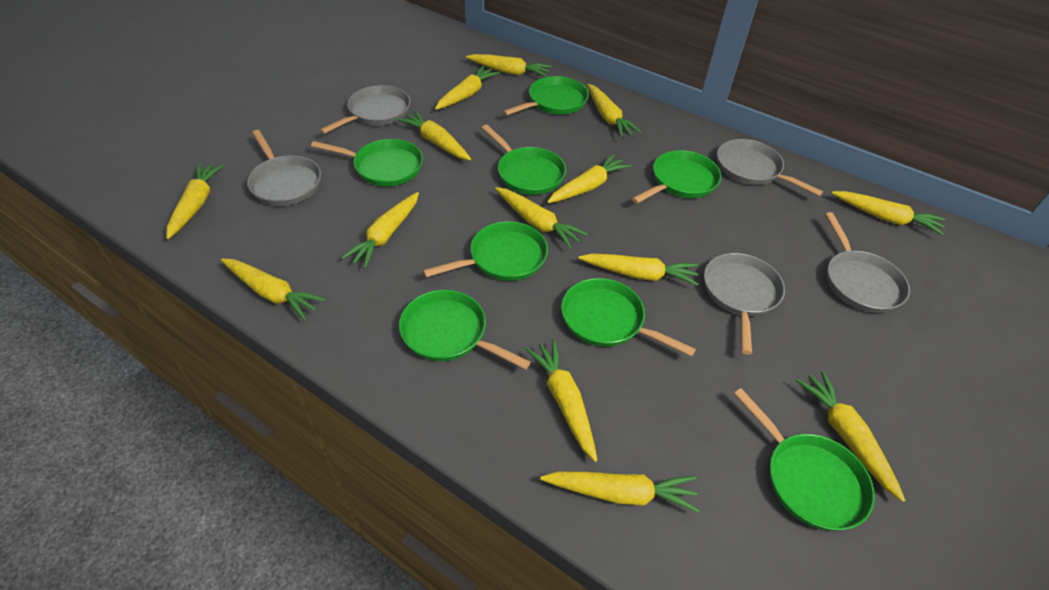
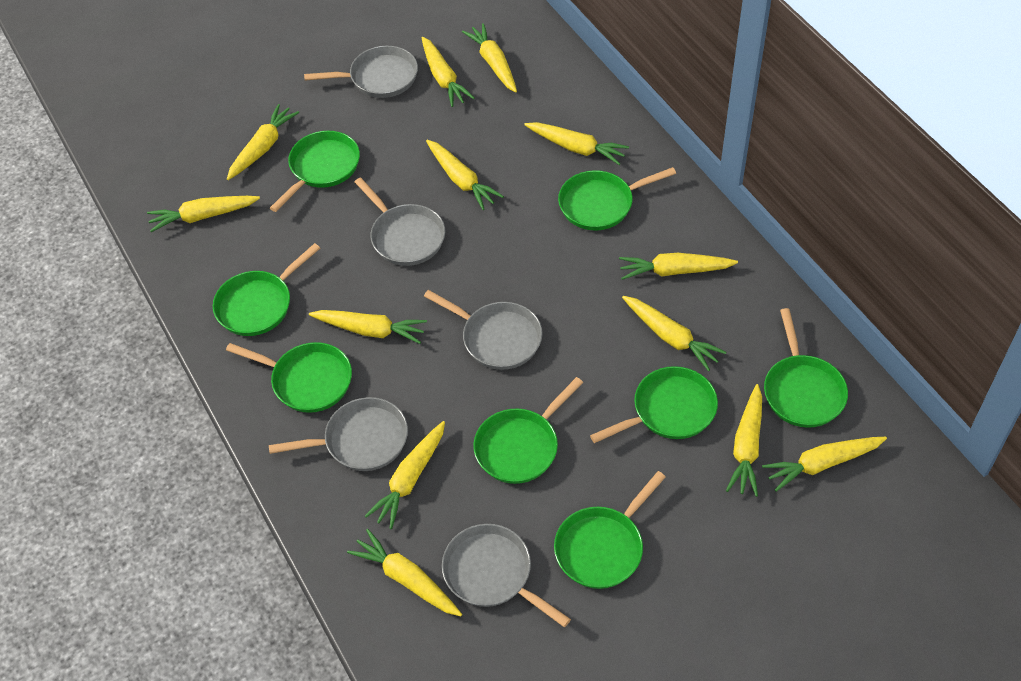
yellow carrot: [166,163,225,239] [221,259,326,320] [341,192,419,268] [397,110,471,160] [435,65,500,110] [466,54,552,77] [495,187,588,249] [525,339,598,462] [540,472,700,513] [547,154,631,203] [578,253,698,286] [587,84,641,138] [796,371,905,502] [832,191,945,235] = 14 -> [147,196,260,232] [227,104,299,180] [309,310,427,344] [347,529,462,616] [365,421,445,529] [422,37,475,107] [426,140,504,210] [462,23,517,93] [524,122,629,165] [619,253,738,280] [622,296,727,371] [726,384,762,497] [762,437,887,492] = 13

